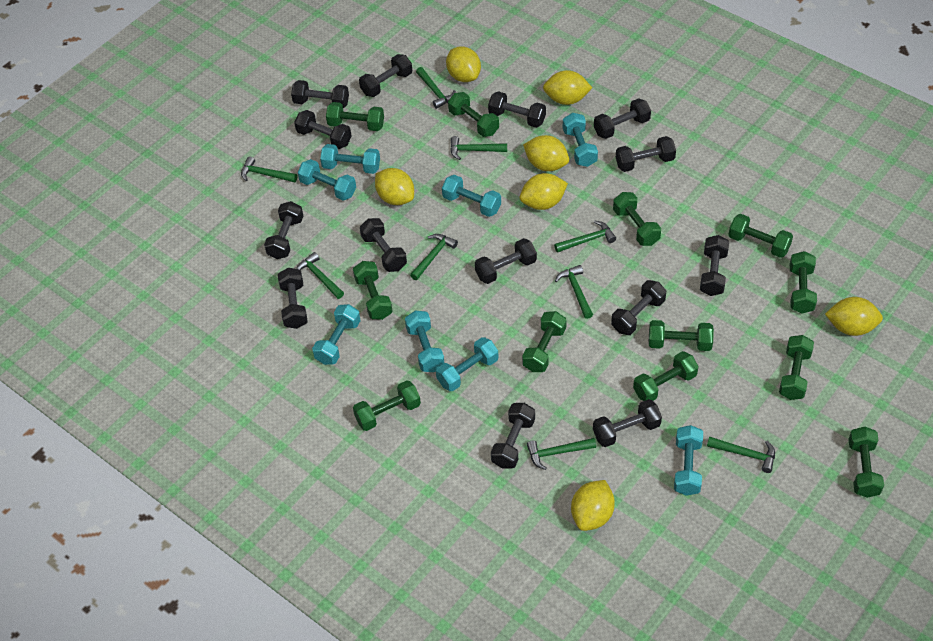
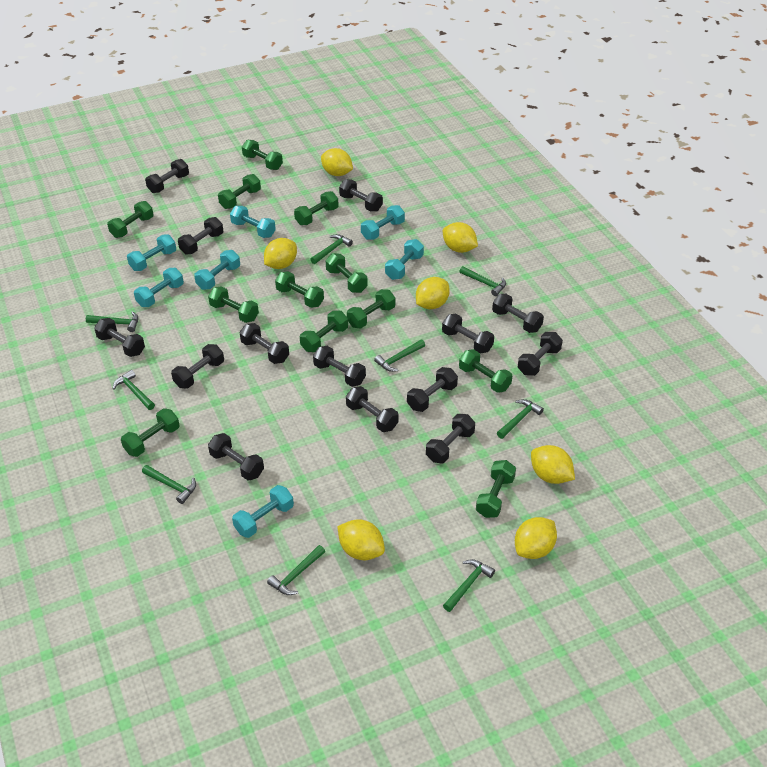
turquoise dumbbell: [298,159,356,201] [312,304,361,365] [320,144,380,174] [405,311,444,372] [436,337,498,391] [442,175,501,217] [563,113,598,167] [674,425,703,496] = 8 -> [127,234,176,271] [134,268,184,307] [194,250,240,290] [230,206,276,238] [232,485,294,538] [361,205,405,240] [385,239,424,280] = 7

